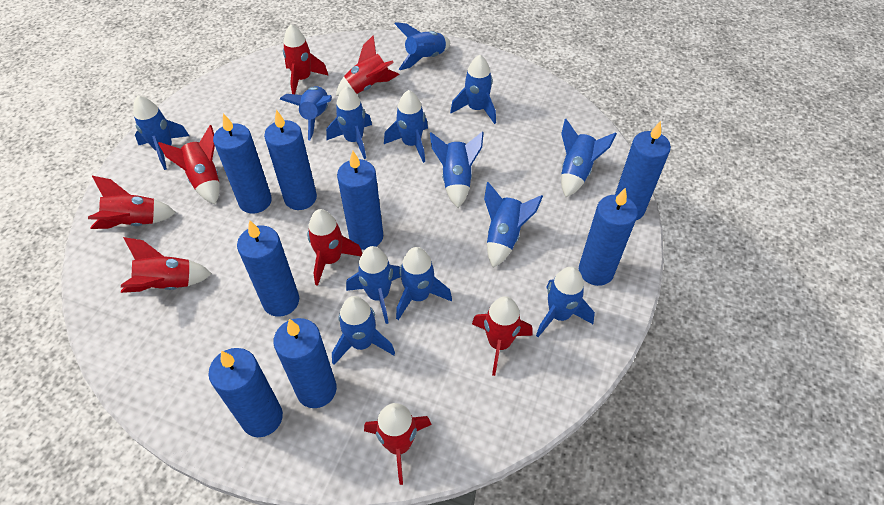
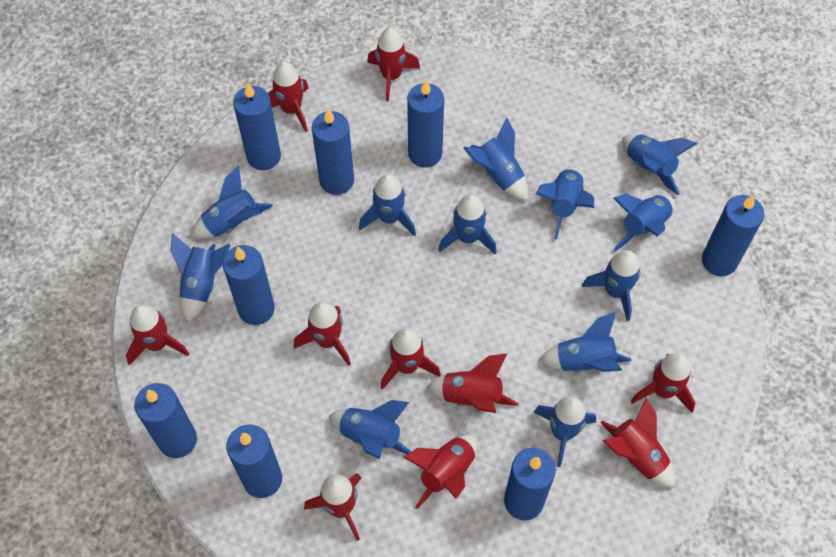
blue rocket: [133,95,189,170] [280,86,332,140] [326,86,372,159] [332,296,395,365] [346,246,401,324] [384,90,428,163] [394,22,450,70] [396,247,452,320] [430,131,484,208] [450,55,496,124] [484,182,543,268] [536,267,595,337] [561,119,617,197] = 13 -> [171,233,231,323] [191,166,273,239] [329,400,412,459] [359,174,416,237] [438,194,497,254] [463,117,528,201] [534,396,596,467] [536,167,594,239] [539,312,631,372] [582,250,640,321] [613,194,675,251] [622,134,697,195] = 12
red rocket: [88,176,176,229] [121,237,212,293] [158,125,220,204] [283,25,329,94] [307,209,362,286] [336,35,400,96] [364,403,432,485] [472,296,533,376] = 8 -> [126,304,189,366] [268,62,309,132] [294,301,351,366] [304,473,361,541] [367,28,420,101] [380,328,441,390] [403,434,478,509] [426,353,519,413] [601,398,675,488] [631,353,695,413] = 10

